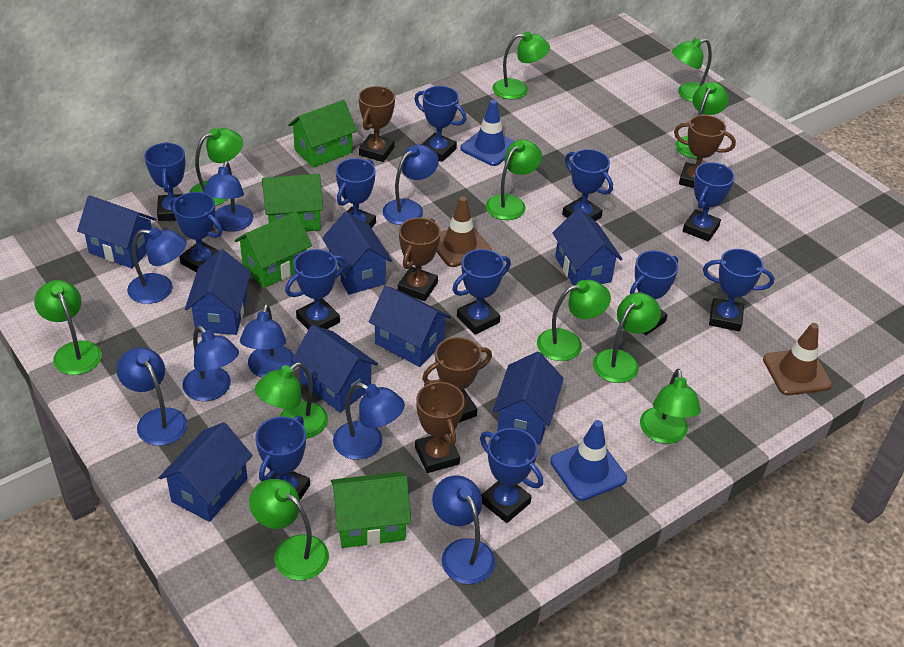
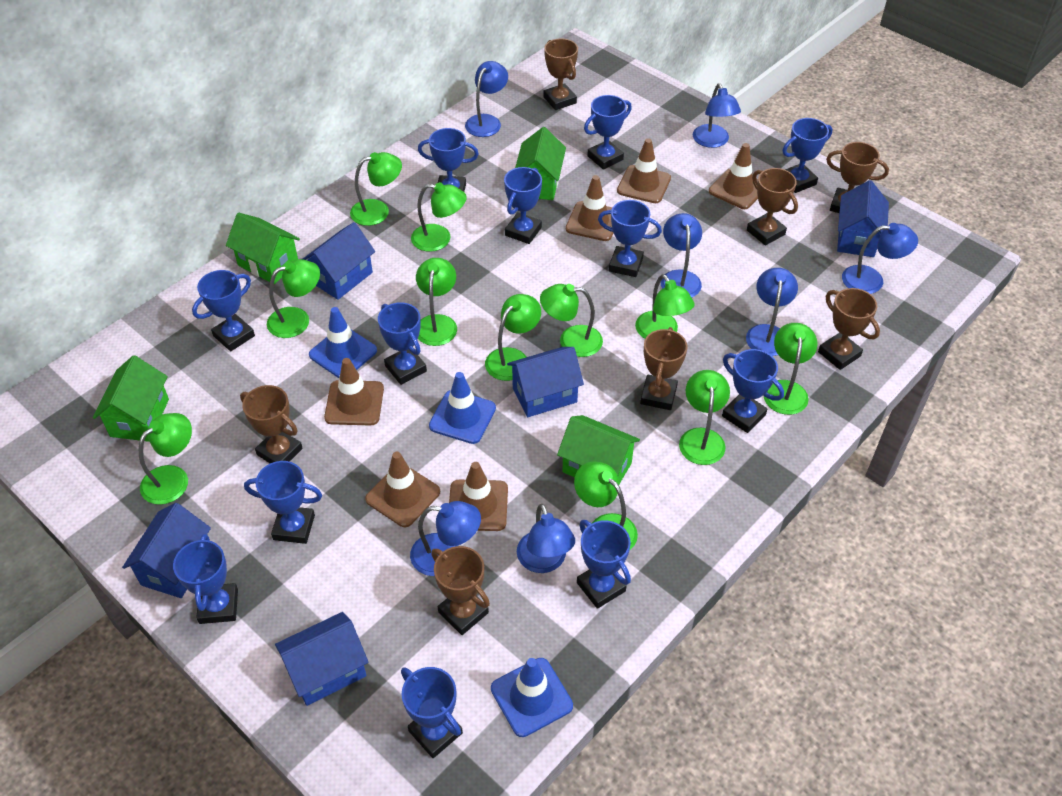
blue house: [77,195,156,268] [159,422,253,522] [185,249,251,335] [292,325,378,412] [322,211,392,295] [369,286,451,367] [492,351,564,445] [552,208,623,285] = 8 -> [122,503,211,598] [275,612,369,706] [303,222,375,300] [507,347,584,417] [837,180,889,257] = 5
blue lamp: [116,347,187,446] [127,227,187,304] [182,325,239,401] [203,161,253,232] [240,304,294,378] [333,383,405,460] [383,144,439,225] [432,475,495,584] = 8 -> [410,501,481,576] [465,61,508,137] [517,504,575,573] [661,213,702,298] [693,83,741,148] [746,268,798,356] [842,223,918,294] = 7
blue traffic cone: [460,100,515,166] [550,420,627,501] = 2 -> [309,307,377,378] [429,372,496,444] [491,658,573,737] = 3
brown traffic cone: [437,196,492,267] [763,323,832,396] = 2 -> [324,358,384,426] [365,452,440,527] [449,462,508,531] [566,175,613,241] [617,138,671,203] [709,143,758,209] = 6
brown trophy: [358,86,395,162] [398,218,441,301] [415,380,465,473] [422,337,492,423] [674,115,736,188] = 5 -> [240,385,303,463] [431,546,490,635] [543,38,578,110] [640,327,688,410] [747,168,798,245] [818,288,880,370] [826,142,889,213] = 7

